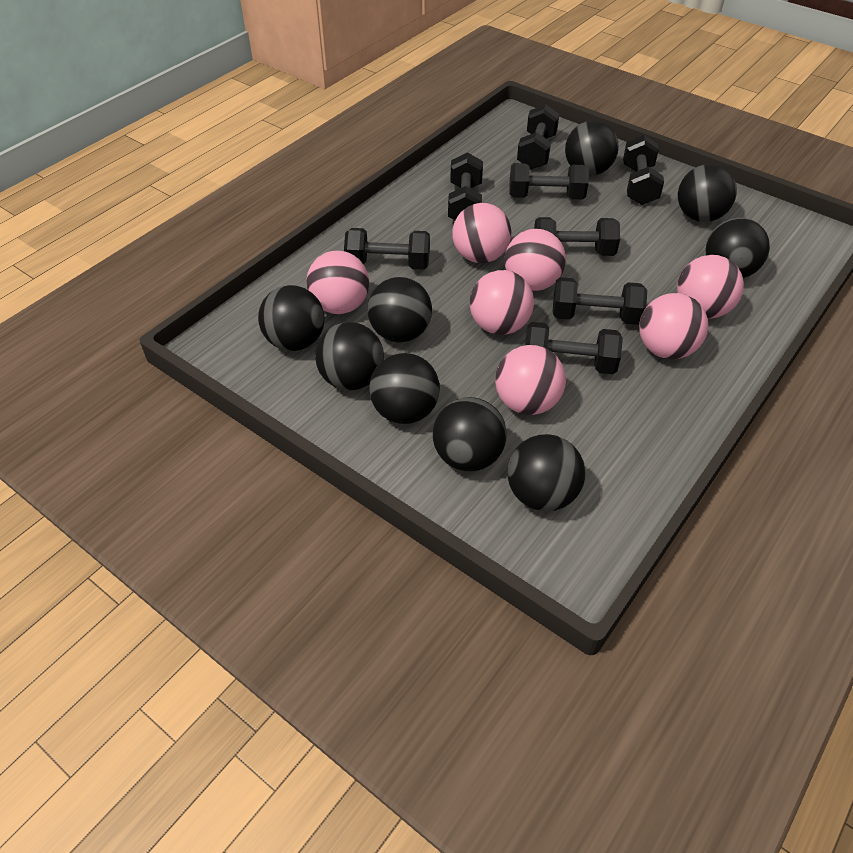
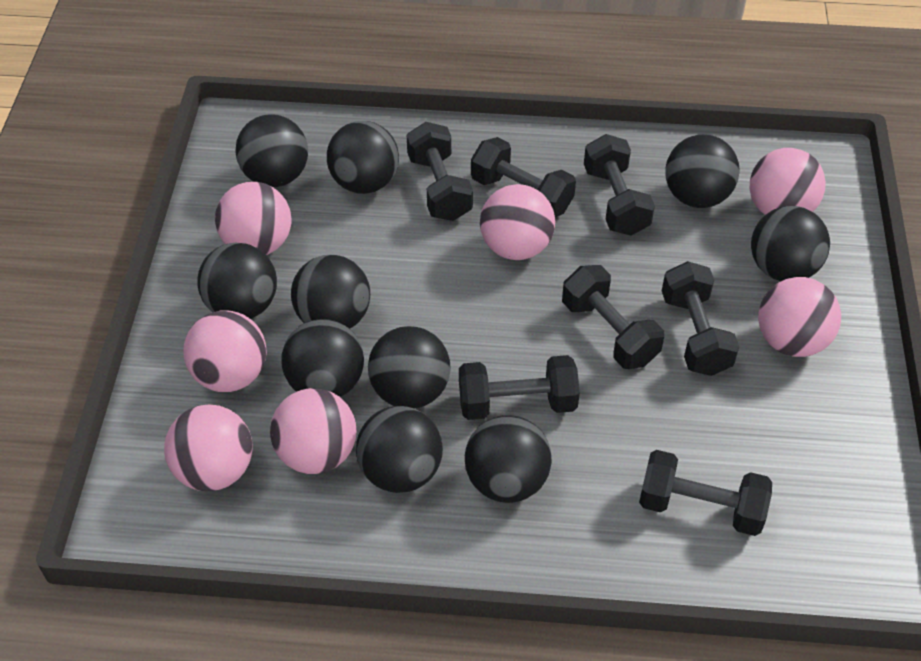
black ball: [258,285,324,351] [315,322,384,390] [367,277,432,342] [369,353,440,424] [433,397,507,471] [507,434,585,511] [565,120,619,176] [678,164,737,222] [705,218,770,278] = 9 -> [197,243,277,319] [235,114,308,187] [281,319,364,397] [291,255,370,329] [327,121,399,194] [356,406,443,493] [368,326,451,408] [465,415,552,503] [665,134,740,208] [751,206,830,281] = 10
black dumbbell: [344,228,430,270] [448,152,483,220] [509,163,589,199] [517,104,559,170] [525,322,623,374] [534,217,620,256] [553,277,647,325] [623,135,664,205] = 8 -> [407,122,473,221] [459,355,580,420] [471,137,576,217] [562,265,664,369] [584,134,655,235] [639,450,772,536] [662,261,739,376] = 7

